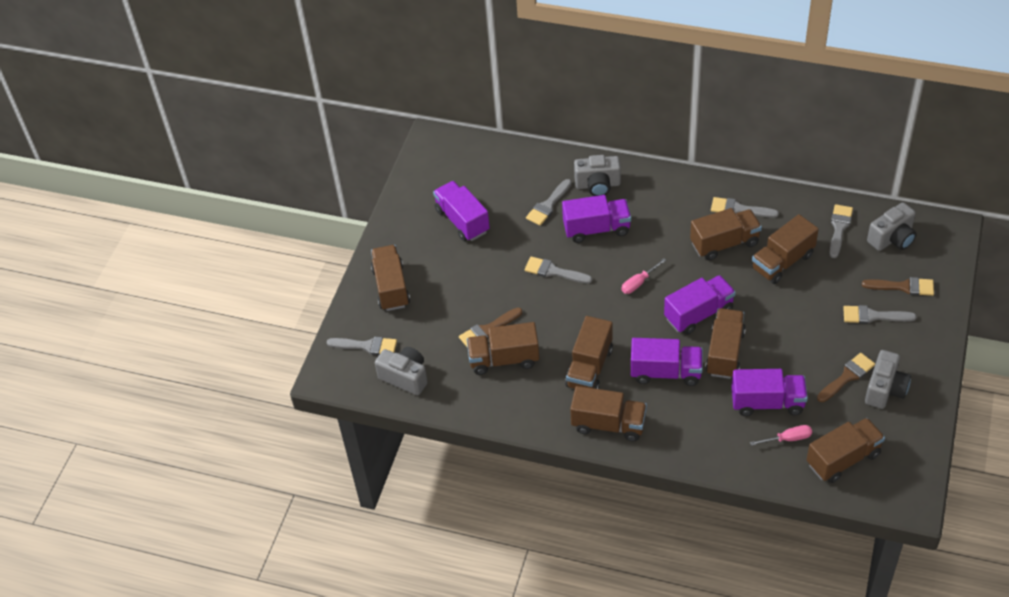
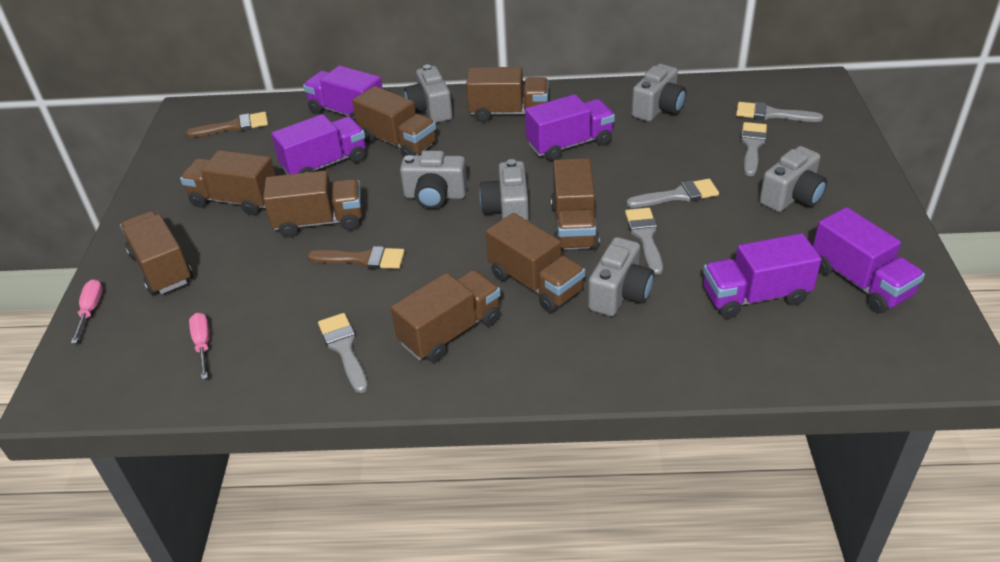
brown brush: [459,308,522,348] [817,353,875,402] [862,277,934,296] = 3 -> [186,112,268,137] [307,246,405,269] = 2
grey brush: [327,336,397,355] [525,256,592,284] [526,179,572,225] [711,197,779,218] [829,204,853,258] [843,305,916,324] = 6 -> [318,313,368,393] [625,208,663,275] [626,179,719,208] [736,102,823,122] [741,122,767,176] = 5
grey camera: [375,347,428,395] [574,155,621,196] [865,350,911,409] [867,202,917,251] = 4 -> [400,151,467,209] [404,65,453,123] [479,159,529,221] [588,237,654,316] [631,64,686,122] [759,146,827,212] = 6

